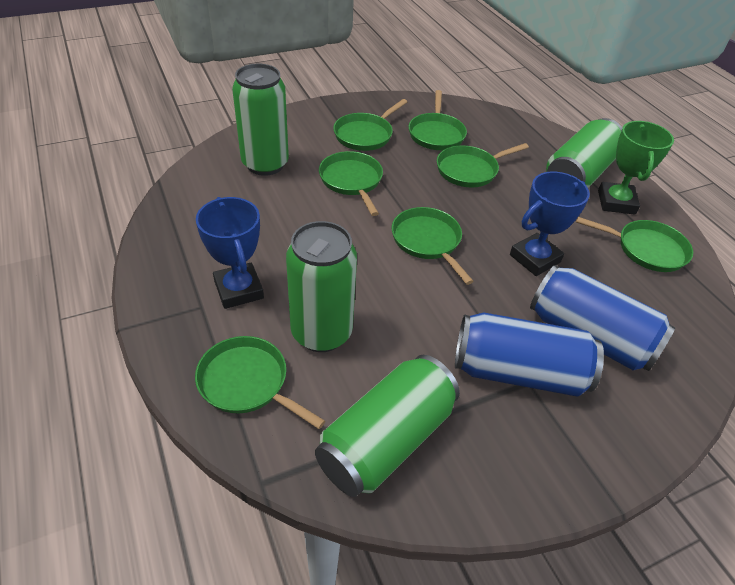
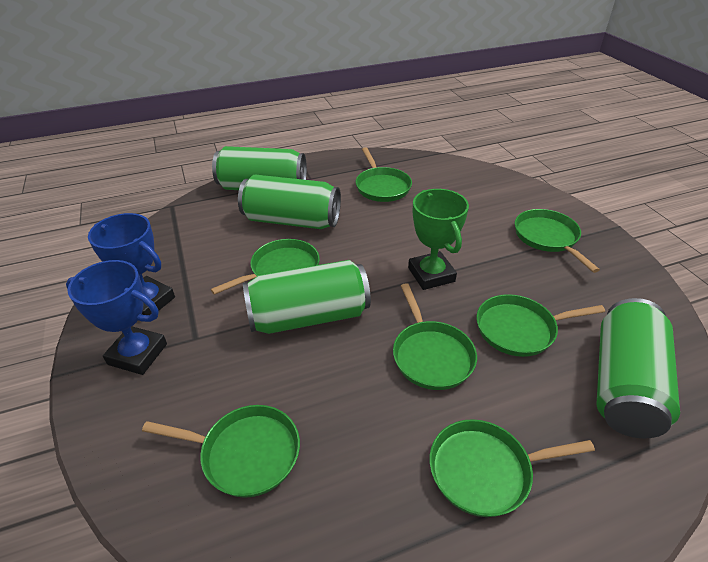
blue can: [455,312,604,397] [530,265,675,371] = 2 -> none = 0

